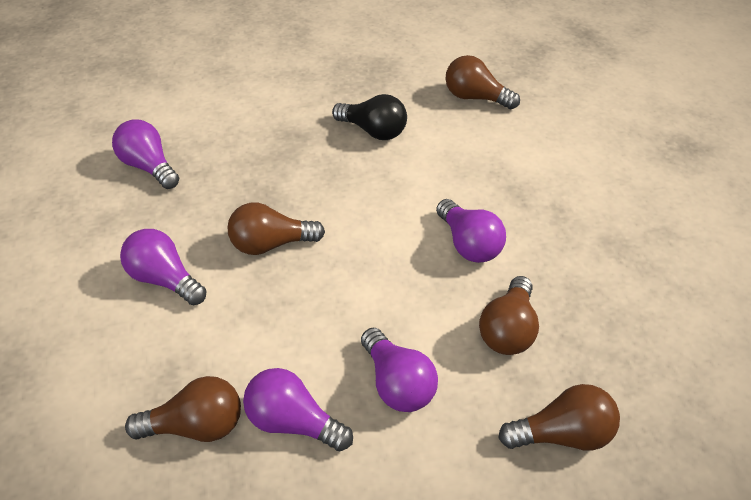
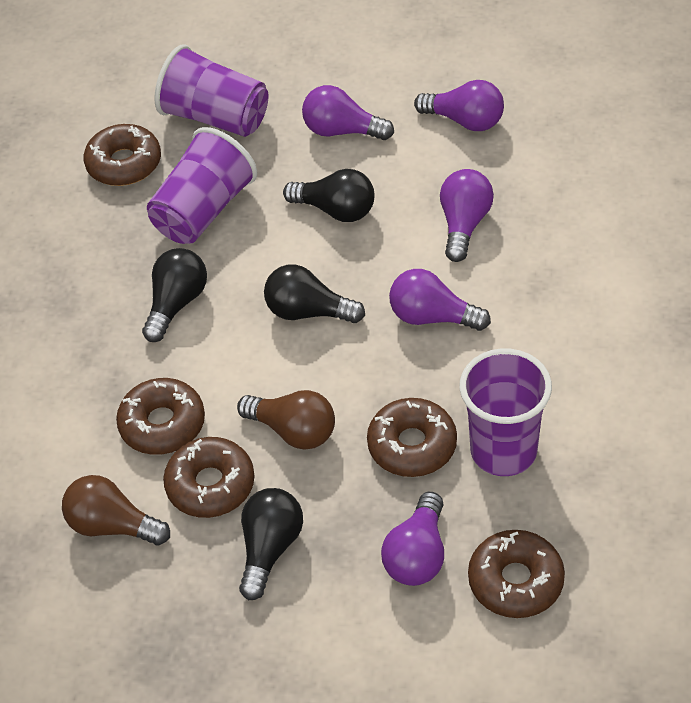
black light bulb: [332,94,407,140] = 1 -> [142,248,207,342] [239,488,303,600] [264,264,365,323] [283,169,375,222] = 4
brown donut: none = 0 -> [84,124,161,186] [116,378,205,455] [163,437,254,518] [367,398,457,477] [468,530,565,618] = 5
brown light bulb: [125,376,241,442] [228,203,325,255] [446,55,520,109] [479,276,539,355] [499,384,620,450] = 5 -> [62,475,170,545] [237,390,335,450] = 2
purple cup: none = 0 -> [147,127,257,244] [154,44,268,137] [460,349,552,476] = 3

